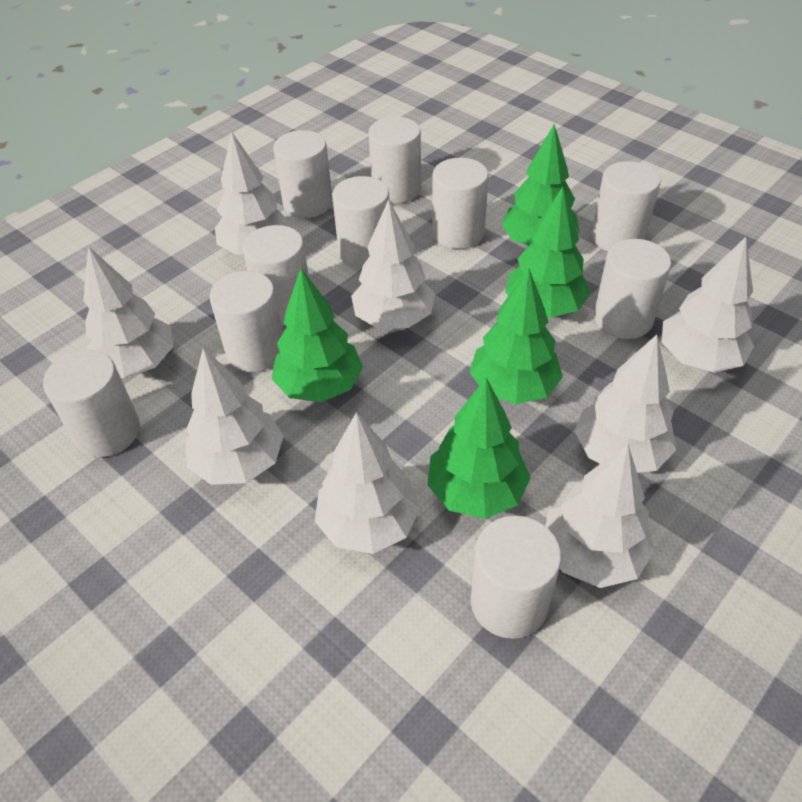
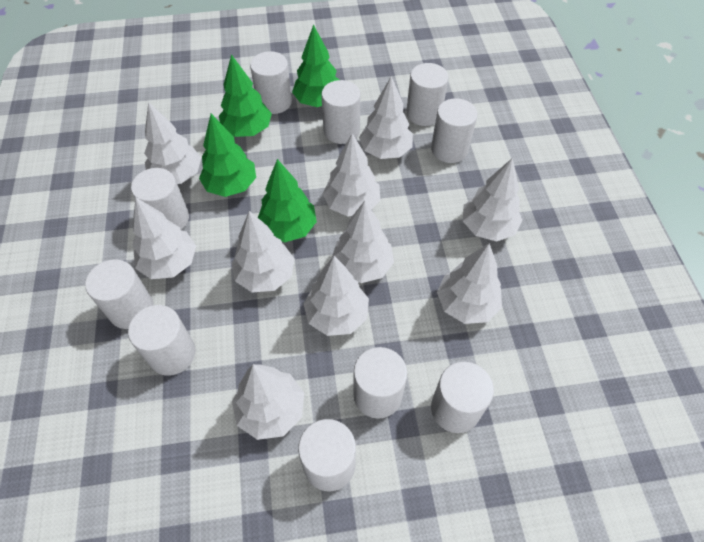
green tree: [272,268,363,402] [428,378,531,519] [470,268,563,404] [501,124,580,246] [505,187,590,318] = 5 -> [199,114,256,197] [219,54,272,137] [258,159,317,242] [292,24,339,107] = 4
white tree: [83,246,174,378] [186,348,284,485] [215,132,291,255] [315,412,420,554] [351,199,435,329] [545,444,655,588] [575,335,676,473] [662,237,754,373] = 8 -> [132,198,196,279] [144,102,201,184] [232,211,295,292] [232,364,304,440] [303,256,369,336] [323,133,380,217] [331,201,394,283] [359,76,413,159] [437,244,502,324] [463,158,522,242] = 10

